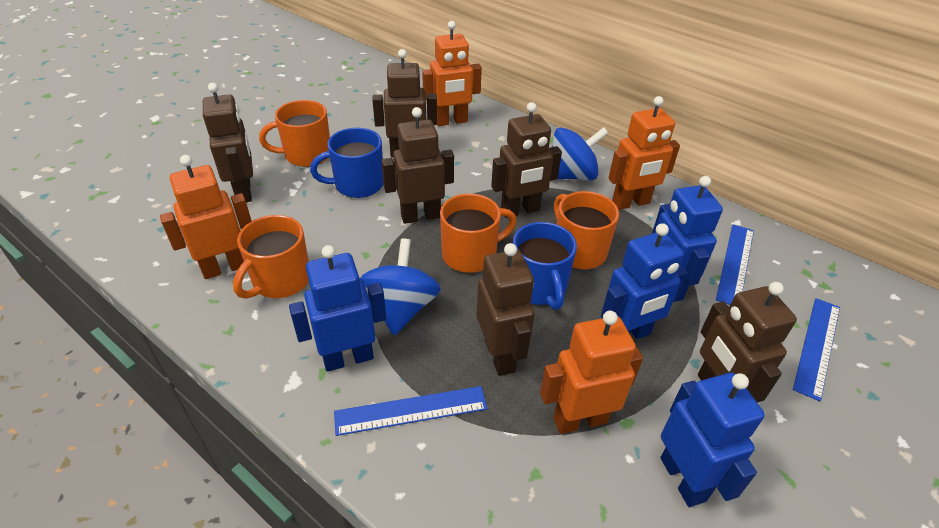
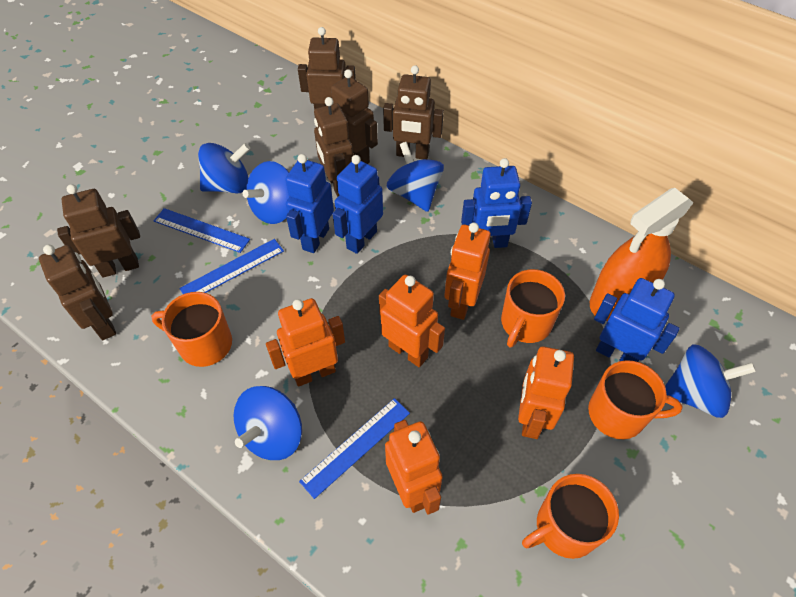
blue mug: [310,128,383,198] [513,222,577,310] = 2 -> none = 0
blue spinning top: [361,238,441,335] [552,127,609,180] = 2 -> [198,143,250,193] [234,386,302,460] [242,161,290,224] [387,142,444,212] [665,344,756,418] = 5
orange robot: [160,155,251,279] [422,21,482,126] [540,311,643,434] [608,96,680,210] = 4 -> [266,298,345,387] [379,275,445,367] [385,420,443,515] [444,223,491,320] [518,346,574,439] = 5
orange spray bottle: none = 0 -> [590,188,693,321] = 1

